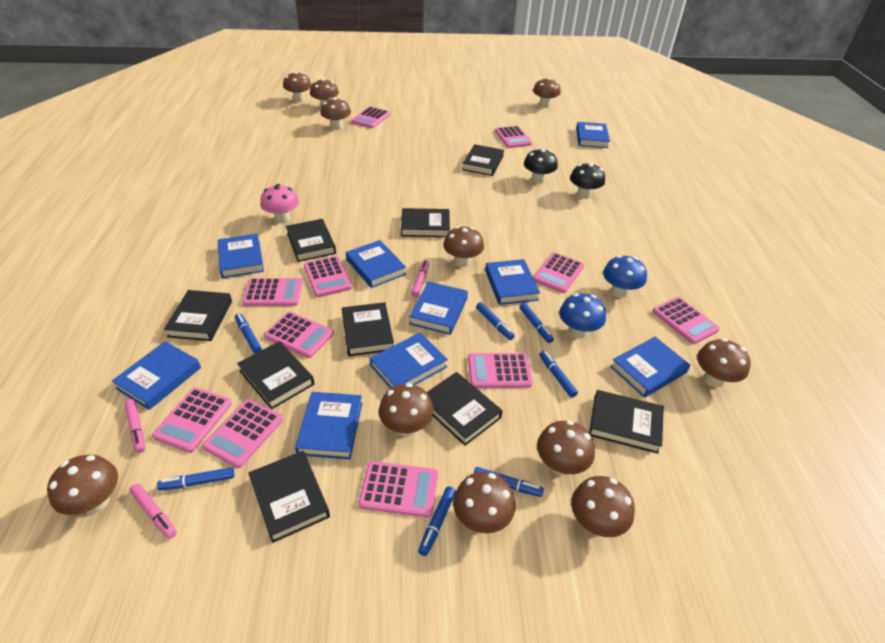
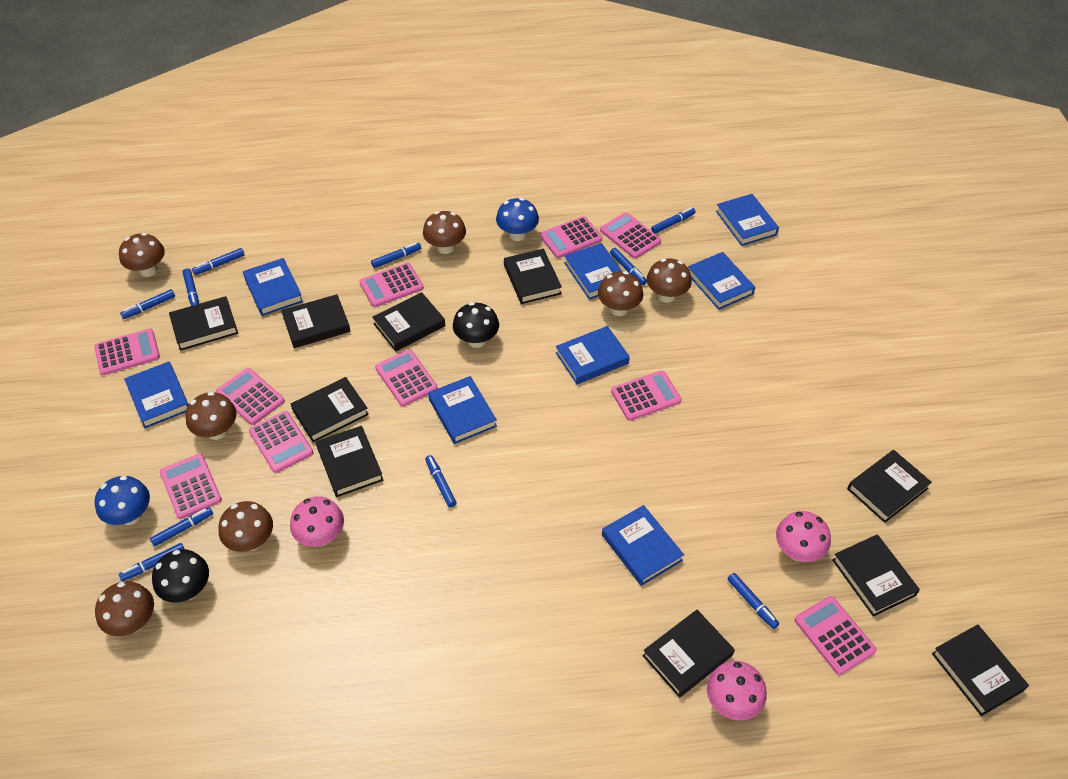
black book: [164,290,232,341] [237,341,314,409] [248,451,330,543] [286,219,336,262] [342,302,394,356] [401,208,450,237] [427,372,502,446] [462,144,504,176] [589,390,664,454] = 9 -> [169,296,238,351] [281,294,351,348] [291,377,369,442] [316,426,383,497] [372,292,445,351] [504,249,562,304] [642,610,735,698] [832,534,920,617] [847,450,932,523] [932,624,1029,716] = 10
blue book: [112,341,201,410] [218,234,264,278] [295,392,362,459] [346,240,406,288] [370,332,448,389] [409,282,468,335] [485,259,540,305] [576,122,610,148] [610,337,690,398] = 9 -> [124,362,189,428] [243,258,303,316] [428,376,497,444] [556,326,630,384] [564,243,622,300] [602,505,684,586] [688,252,755,310] [716,194,779,246] = 8
blue marker: [157,467,234,491] [235,313,262,354] [418,486,456,556] [473,467,544,497] [476,302,515,340] [520,303,554,343] [539,351,578,398] = 7 -> [119,543,184,581] [120,289,175,319] [150,507,213,547] [183,269,199,306] [192,248,245,275] [371,243,421,268] [425,455,457,507] [610,248,647,285] [651,208,696,234] [728,573,779,629] = 10
brown mushroom: [47,455,118,515] [283,71,312,102] [310,78,339,108] [320,97,351,130] [379,383,434,436] [443,226,484,267] [453,472,515,533] [533,77,561,108] [537,420,595,475] [571,476,635,537] [697,338,751,387] = 11 -> [95,581,154,636] [119,233,165,277] [186,392,237,440] [218,501,273,552] [423,211,466,254] [598,271,643,316] [647,258,692,303] = 7
pink calculator: [152,387,232,453] [202,399,283,468] [242,278,303,306] [264,311,334,358] [304,256,352,297] [351,107,390,128] [358,461,438,518] [468,353,533,388] [495,126,532,148] [533,252,584,293] [652,297,720,344] = 11 -> [94,328,160,375] [160,453,222,519] [216,368,285,425] [249,411,314,473] [359,263,424,307] [375,349,438,406] [540,216,602,258] [600,212,661,259] [611,371,681,421] [795,596,876,675] = 10
pink marker: [124,399,145,453] [129,484,177,539] [411,260,429,297] = 3 -> none = 0
pink mushroom: [260,184,299,223] = 1 -> [290,496,344,547] [707,661,767,721] [776,511,831,562] = 3

